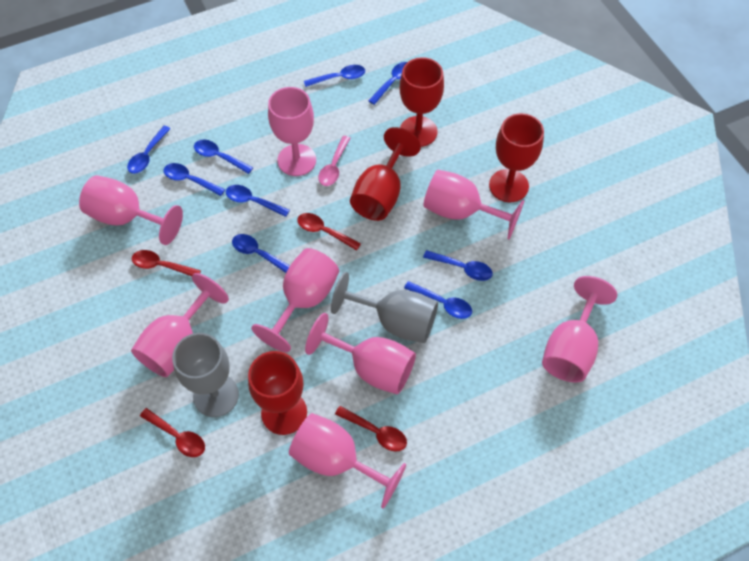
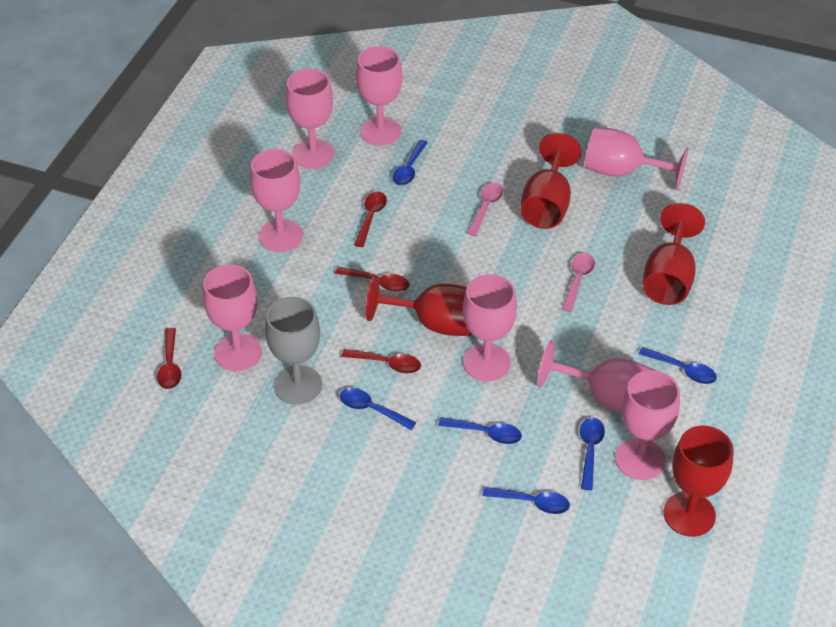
blue spoon: [127,126,171,174] [163,163,225,196] [194,140,253,174] [226,185,290,217] [232,234,290,273] [304,65,365,87] [368,62,407,105] [404,281,472,319] [423,250,493,281] = 9 -> [340,388,416,430] [393,140,428,185] [438,417,522,444] [482,487,570,514] [580,417,605,490] [639,347,717,384] = 6
grey goblet: [172,333,239,417] [331,272,438,343] = 2 -> [265,297,322,404] = 1
pink spoon: [318,136,350,186] = 1 -> [467,183,503,236] [562,253,595,312] = 2

